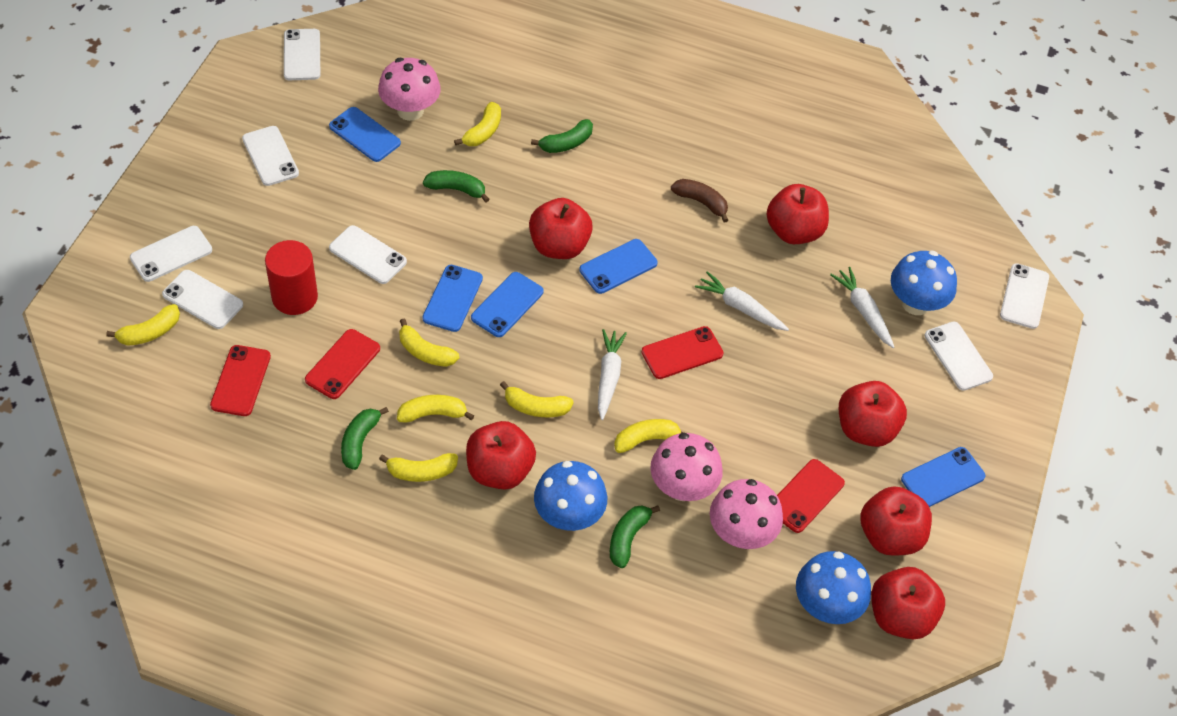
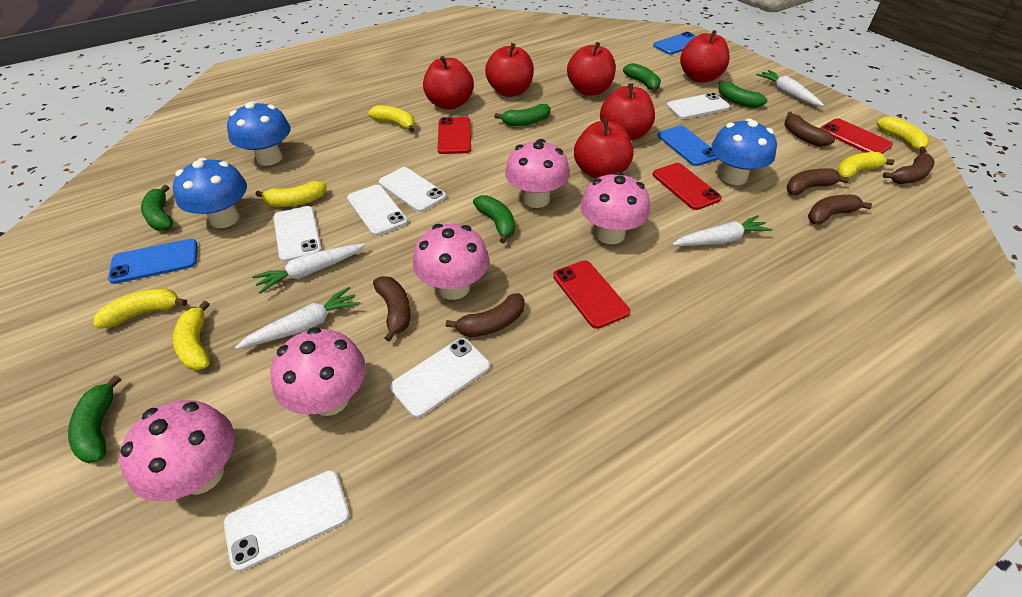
blue phone: [329,107,401,162] [422,265,483,332] [471,272,544,337] [579,239,658,294] [901,447,986,507] = 5 -> [108,239,198,284] [653,32,696,55] [657,126,718,166] = 3
brown banana: [671,179,728,223] = 1 -> [373,276,411,342] [446,293,525,337] [785,111,835,147] [787,168,849,195] [808,195,872,225] [883,154,935,184] = 6
green banana: [341,407,389,470] [423,170,489,202] [531,119,593,153] [610,505,660,568] = 4 -> [68,375,121,463] [141,185,173,231] [473,195,515,243] [494,104,551,126] [623,63,661,93] [718,80,767,108] = 6
pink mushroom: [378,58,441,121] [650,433,723,501] [710,479,783,549] = 3 -> [119,400,235,501] [271,327,366,416] [413,224,489,300] [505,139,570,208] [580,172,650,244] = 5
red cylinder: [265,240,318,315] = 1 -> none = 0
white carrot: [598,329,627,420] [695,271,789,331] [830,267,894,348] = 3 -> [235,287,360,349] [252,243,366,294] [672,215,772,246] [756,70,824,106] = 4
white phone: [130,226,212,282] [162,270,243,329] [242,126,299,186] [284,29,320,80] [329,225,407,284] [925,322,993,391] [1000,263,1049,329] = 7 -> [224,470,350,572] [274,206,322,262] [347,185,408,236] [379,167,446,212] [390,338,490,418] [667,93,730,119] = 6
yellow banana: [106,304,180,346] [379,453,458,482] [397,395,474,423] [399,319,459,367] [454,102,501,146] [500,381,574,417] [614,419,684,453] = 7 -> [93,288,187,329] [173,301,210,370] [256,181,327,207] [368,105,415,132] [837,152,894,178] [876,116,929,154] = 6

